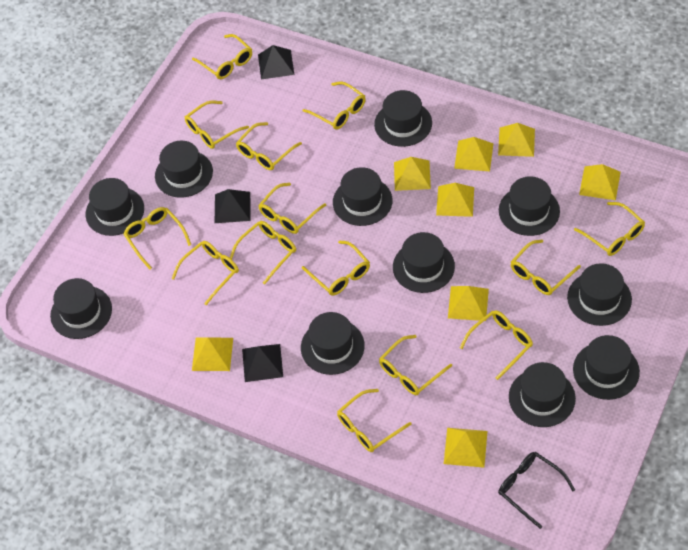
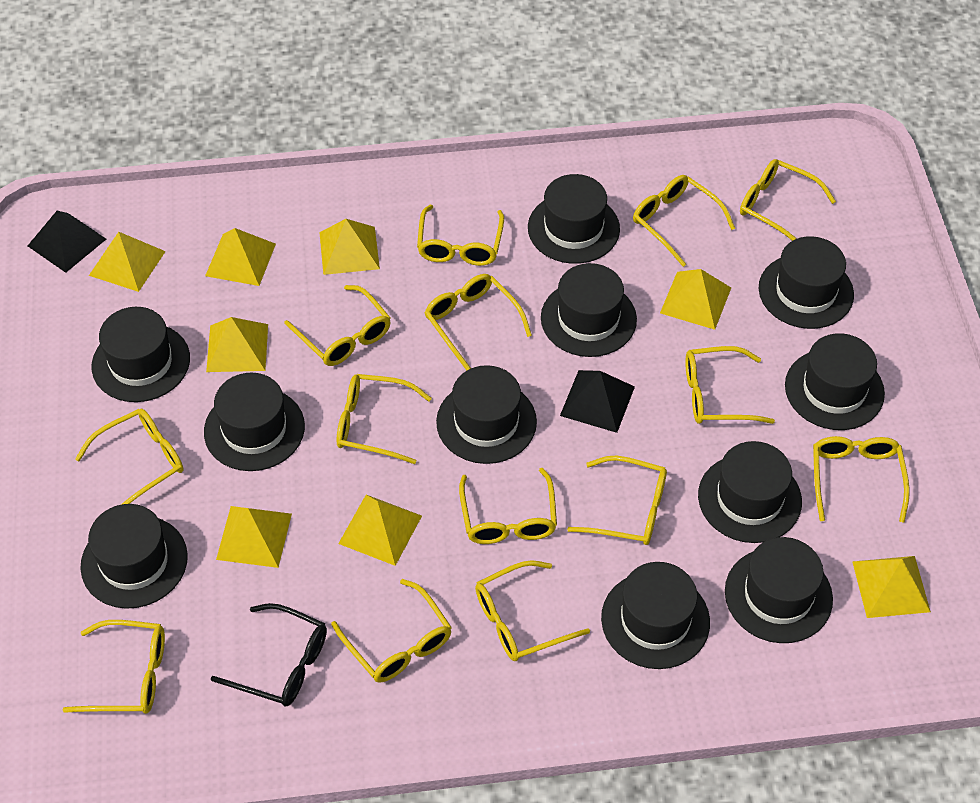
black pyramid: [215,189,250,223] [242,344,283,382] [258,45,294,80] = 3 -> [28,211,106,273] [560,370,635,433] = 2

